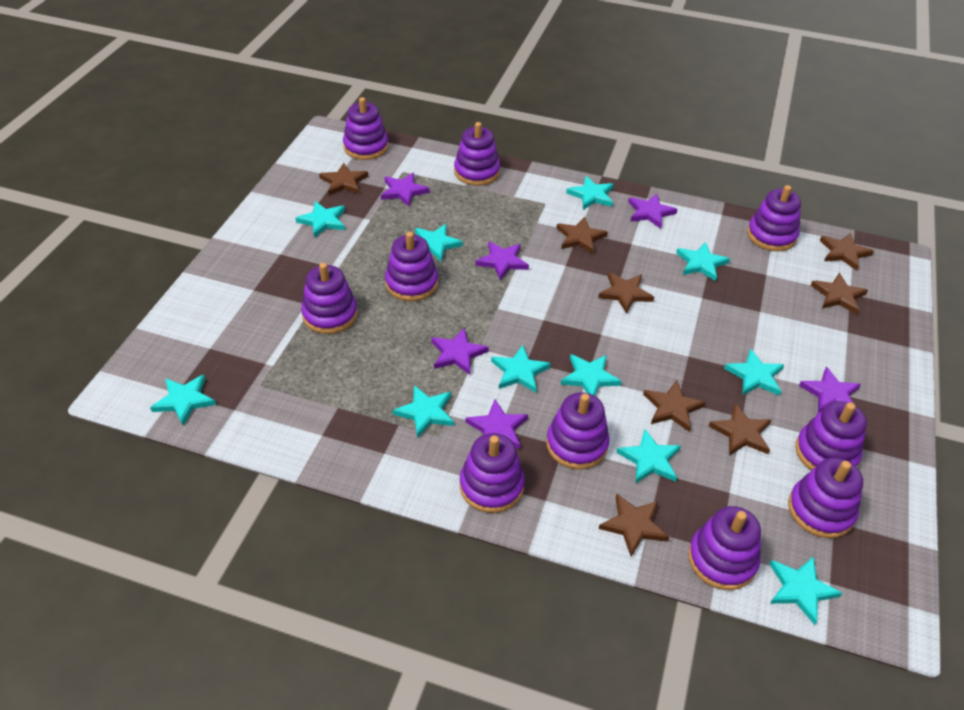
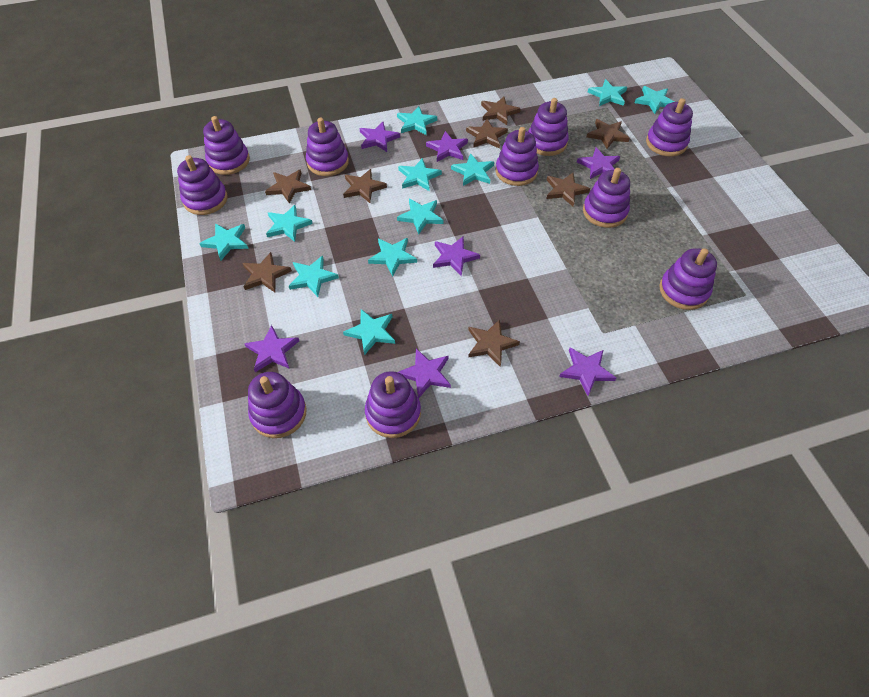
purple star: [381,173,429,207] [431,328,489,375] [465,399,528,449] [475,241,529,281] [628,194,678,229] [799,367,861,413] = 6 -> [244,325,299,372] [359,122,400,152] [398,349,451,398] [426,131,468,162] [433,237,480,276] [559,348,616,396] [577,147,620,179] = 7

